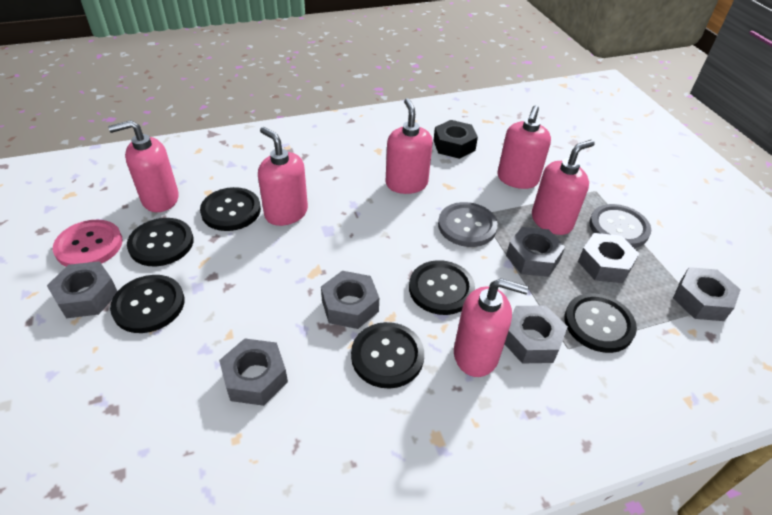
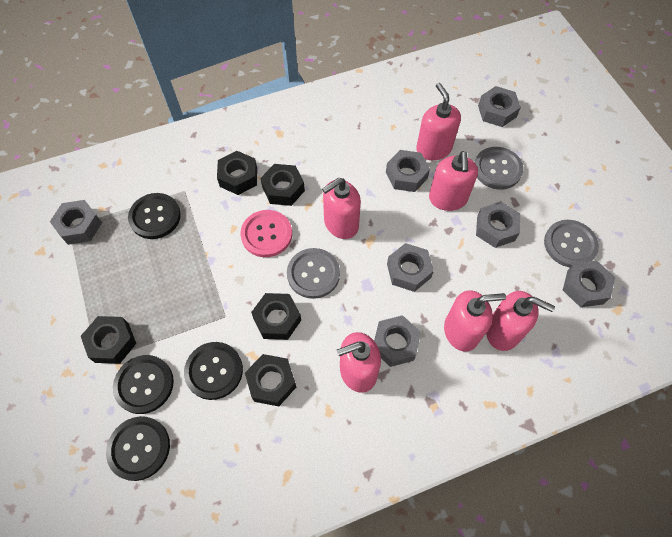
black button: [110,275,185,333] [127,218,194,266] [200,187,261,231] [351,322,424,389] [409,260,475,315] [564,293,637,353] = 6 -> [106,416,170,481] [113,355,174,414] [128,193,181,239] [184,342,243,400] = 4
black nut: [433,120,478,159] = 1 -> [81,316,136,364] [217,151,257,195] [245,354,296,406] [251,293,301,340] [260,164,305,206] = 5
grey button: [438,202,498,247] [589,204,651,248] = 2 -> [287,248,340,299] [474,147,524,190] [544,220,599,268] = 3

